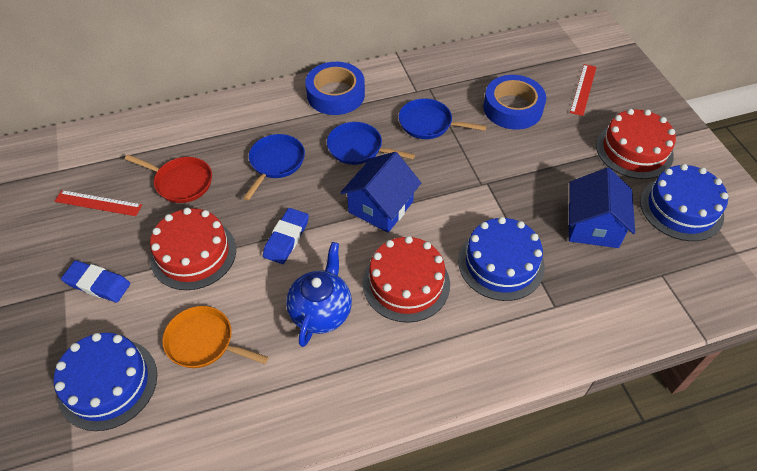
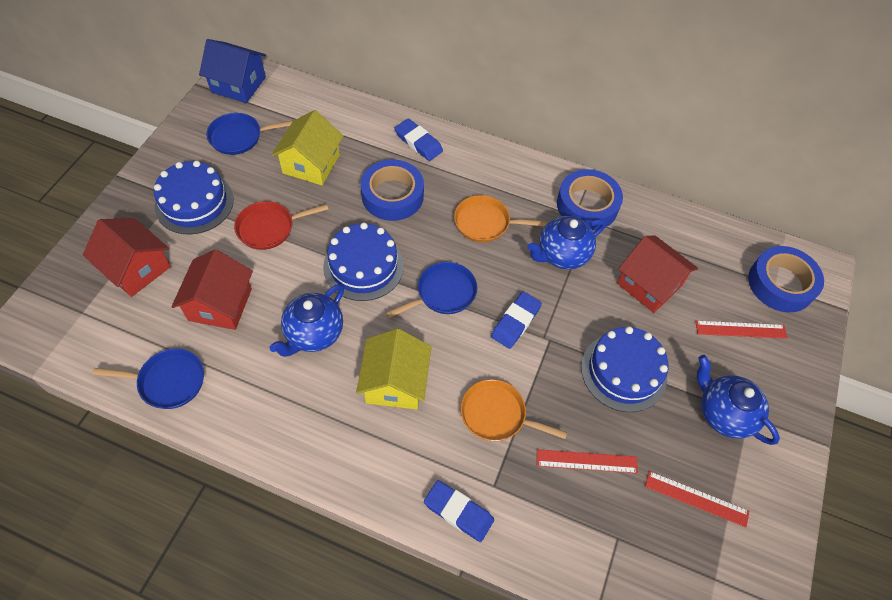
blue eraser: [61,260,130,302] [263,208,309,264] = 2 -> [395,118,443,161] [424,480,494,542] [491,292,542,349] = 3
blue house: [340,152,421,233] [569,167,635,248] = 2 -> [199,39,266,103] = 1
blue tape: [305,62,365,115] [483,75,546,130] = 2 -> [361,159,424,221] [557,169,623,230] [748,246,824,312] = 3
blue teapot: [286,242,352,347] = 1 -> [270,284,344,357] [527,216,606,269] [697,355,780,445] = 3
orange pan: [162,306,269,368] = 1 -> [454,195,547,242] [461,379,567,441] = 2
red cake: [150,208,236,290] [363,236,450,323] [596,109,676,179] = 3 -> none = 0
red house: none = 0 -> [83,218,171,297] [171,249,253,330] [617,235,698,313] = 3
red ruler: [55,190,142,216] [570,64,597,116] = 2 -> [537,449,638,473] [645,471,749,527] [695,321,787,339] = 3
yellow house: none = 0 -> [271,110,343,185] [356,329,432,410] = 2

